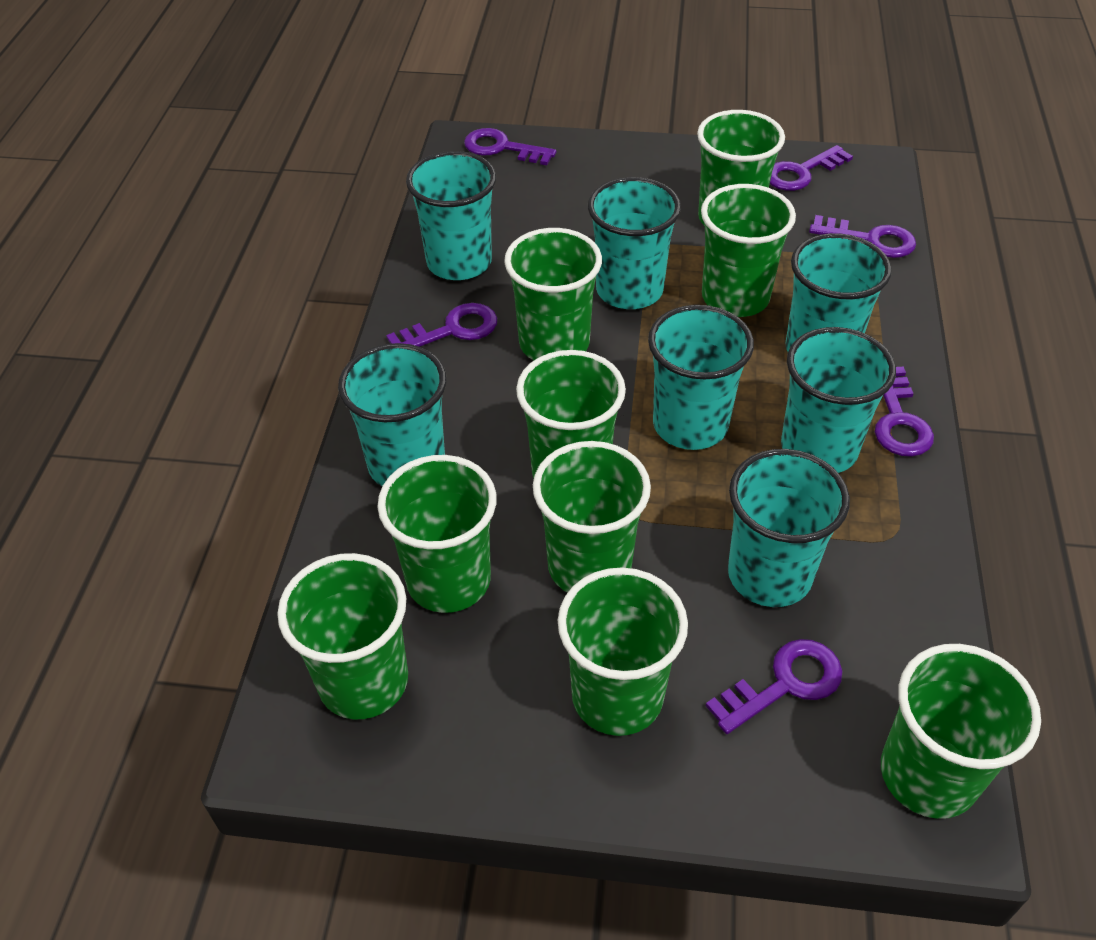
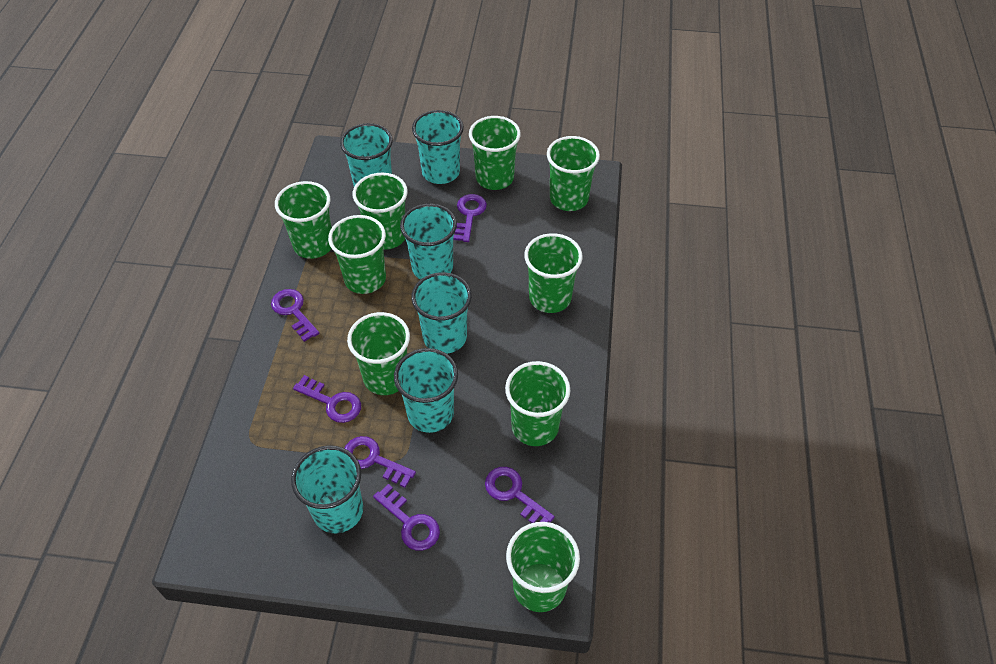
turquoise cup: [338,343,447,486] [406,151,496,280] [588,177,681,309] [648,305,754,450] [728,449,850,607] [781,327,896,473] [785,233,892,352] = 7 -> [291,445,363,534] [340,123,393,186] [394,348,458,433] [400,204,457,280] [411,272,472,354] [412,110,464,184] = 6

